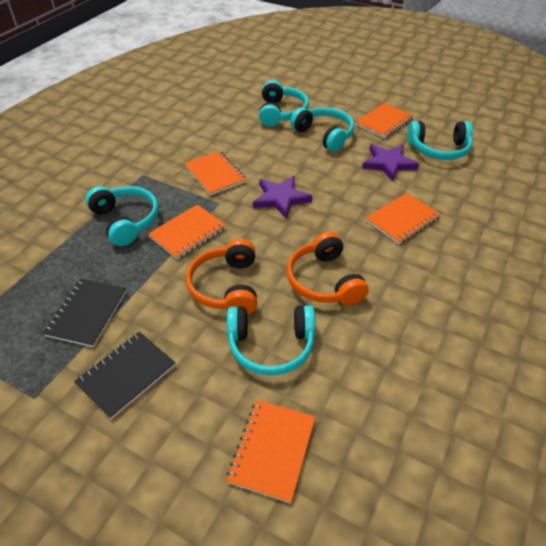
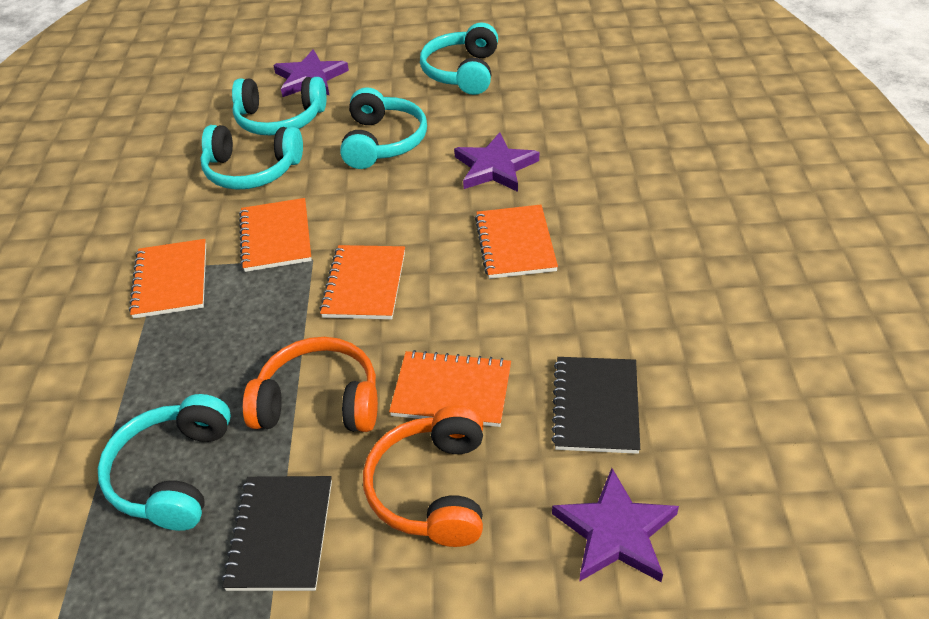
purple star: [253,176,312,219] [362,144,419,181] = 2 -> [273,49,349,97] [454,132,539,192] [552,468,679,582] = 3

